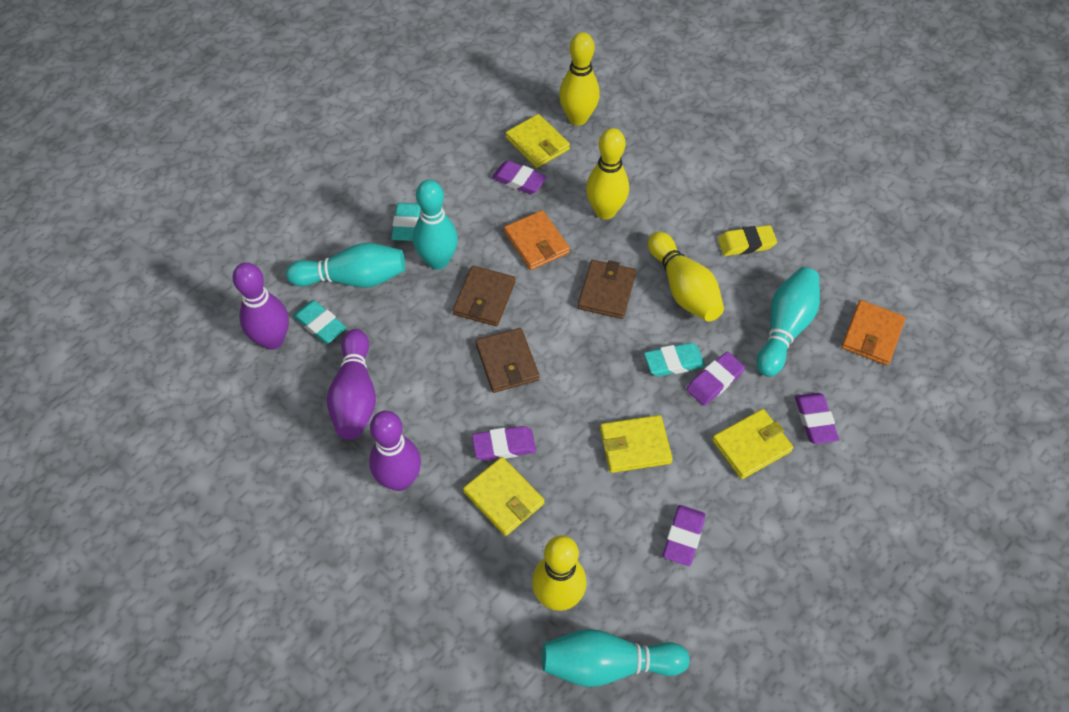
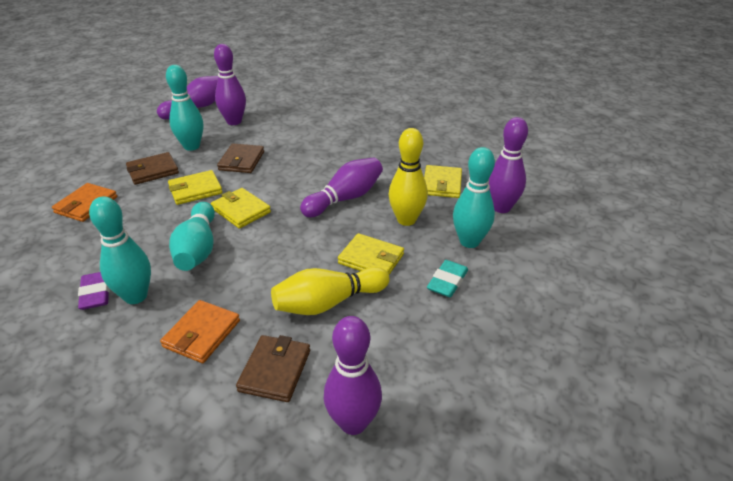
purple bowling pin: [233,262,289,350] [327,329,376,440] [369,411,421,491] = 3 -> [157,76,218,119] [214,44,246,125] [300,157,383,217] [324,316,382,435] [489,117,528,213] = 5
purple eraser: [472,426,536,461] [492,161,547,194] [663,505,706,566] [686,352,745,406] [795,393,839,444] = 5 -> [78,272,110,310] = 1
turquoise eraser: [293,300,347,344] [391,203,421,241] [644,343,705,377] = 3 -> [427,260,468,297] = 1
yellow bowling pin: [532,535,587,611] [559,32,600,126] [586,128,629,219] [648,232,724,322] = 4 -> [271,267,390,315] [389,128,428,226] = 2
yellow eraser: [718,225,777,256] = 1 -> none = 0

